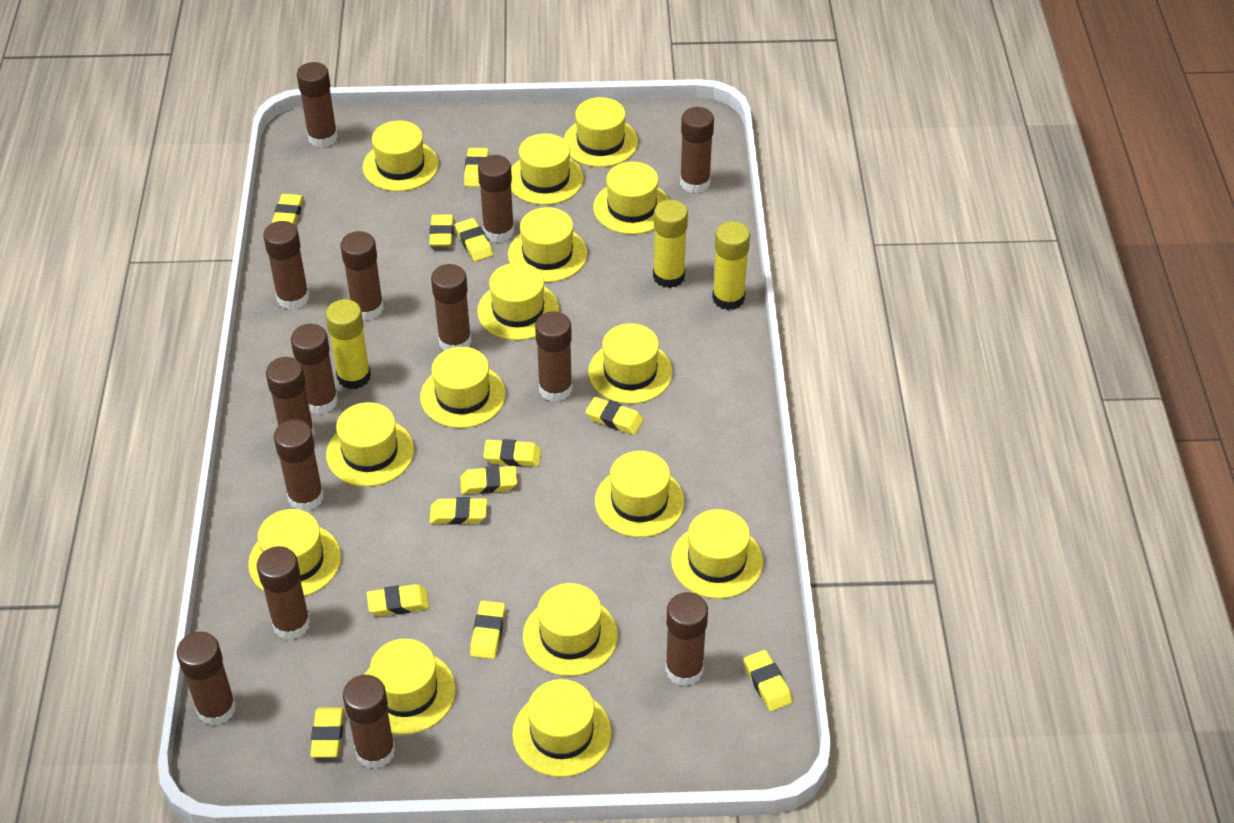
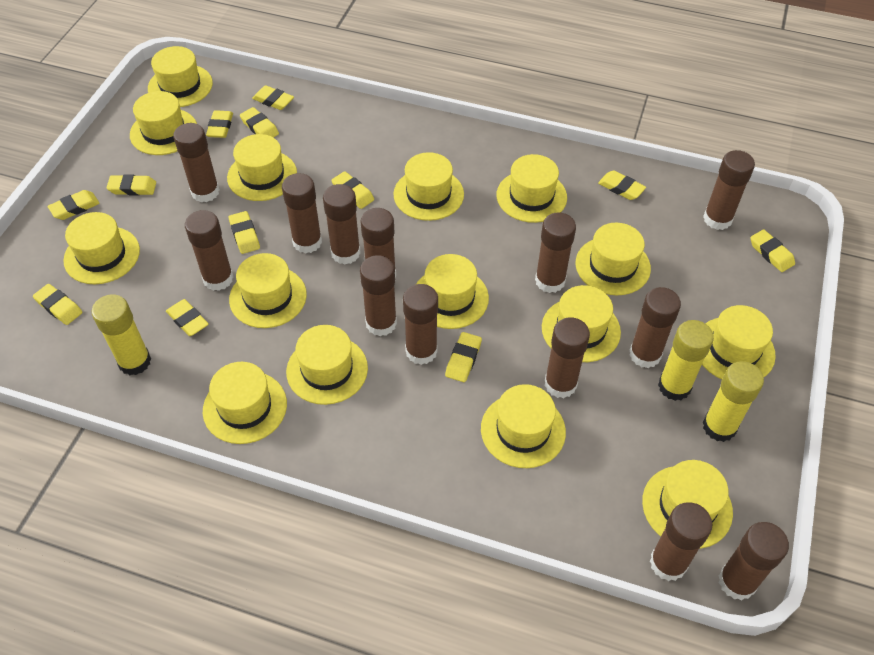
brown glue stick: [177,632,236,726] [257,546,311,640] [263,221,309,310] [266,357,315,436] [274,420,324,511] [291,324,338,414] [297,62,338,148] [341,231,384,320] [343,675,396,769] [431,264,472,350] [478,155,514,243] [535,311,572,402] [665,592,708,686] [680,107,714,193] = 14 -> [173,123,220,202] [185,210,234,291] [282,173,322,254] [323,184,361,264] [360,208,396,277] [360,255,397,336] [403,284,438,365] [535,212,576,293] [545,317,590,398] [629,287,681,368] [650,502,712,581] [703,150,755,230] [719,522,789,601] = 13

